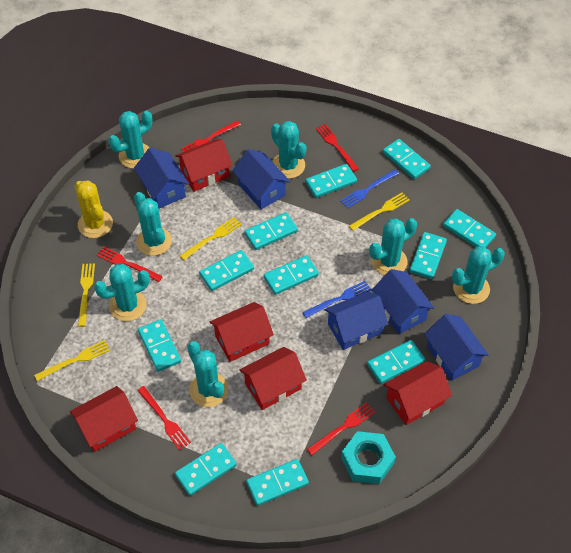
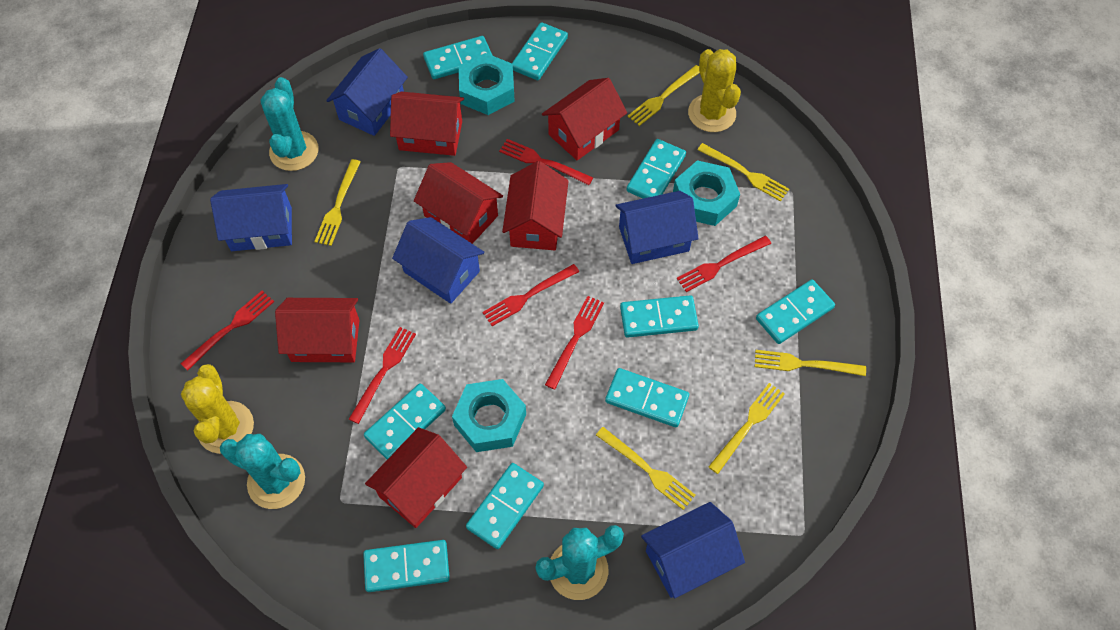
blue fork: [302,281,371,318] [340,169,399,209] = 2 -> none = 0
red fork: [96,246,163,282] [137,386,191,450] [181,120,241,152] [307,402,375,455] [316,124,359,172] = 5 -> [181,291,274,371] [349,327,416,424] [482,264,579,326] [499,139,593,185] [545,296,604,390] [677,236,771,292] = 6
red house: [70,386,138,452] [175,139,233,192] [210,302,274,362] [240,347,307,410] [383,361,452,425] = 5 -> [275,298,359,362] [365,427,467,528] [390,91,464,156] [414,162,503,244] [502,161,569,250] [542,78,627,161] = 6
turquoise cactus: [94,264,150,321] [108,111,152,169] [134,192,172,256] [187,341,228,407] [271,121,306,179] [369,218,417,275] [452,246,505,304] = 7 -> [220,434,305,509] [260,77,318,171] [535,525,624,600] = 3
turquoise domino: [138,319,181,372] [175,443,237,496] [199,250,254,291] [244,212,298,250] [246,459,309,506] [264,255,319,295] [305,164,357,198] [367,340,425,384] [383,139,431,179] [409,232,447,279] [443,209,496,248] = 11 -> [363,540,450,592] [364,383,446,459] [423,36,493,79] [466,463,544,549] [512,22,568,80] [605,368,689,427] [620,295,699,338] [626,139,686,198] [756,279,835,344] = 9
turquoise nut: [341,431,396,484] = 1 -> [452,379,526,452] [459,53,515,115] [673,160,740,226] = 3
yellow cactus: [75,180,113,238] = 1 -> [181,364,254,454] [688,49,741,132] = 2
yellow fork: [34,340,110,381] [78,264,95,327] [180,217,242,260] [349,193,410,231] = 4 -> [314,159,361,246] [596,427,695,510] [628,65,700,126] [697,143,789,201] [708,383,785,474] [755,350,866,376] = 6

